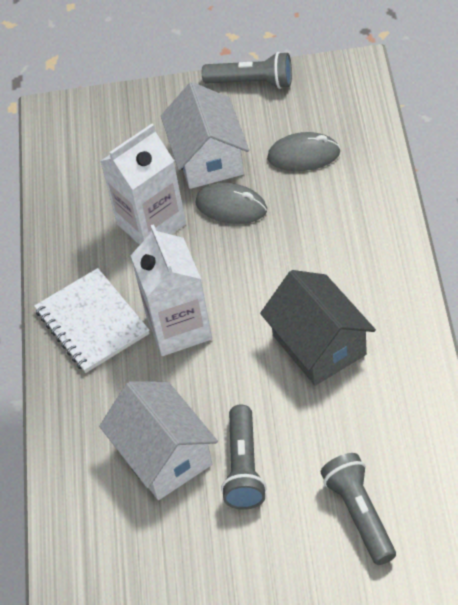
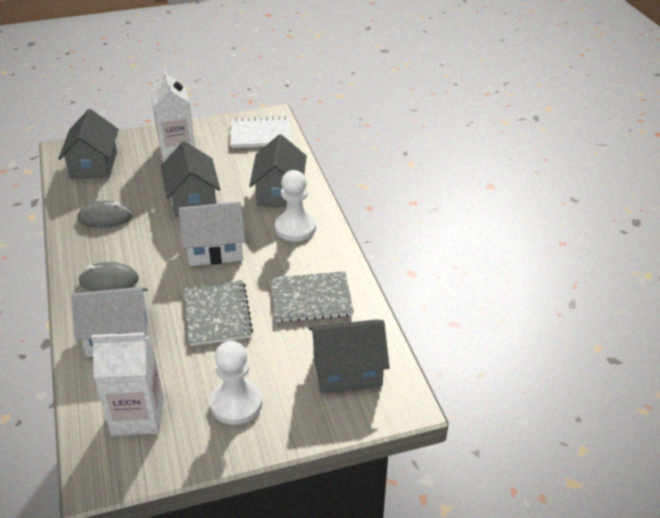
grey flashlight: [202,52,292,89] [221,405,267,510] [321,453,396,565] = 3 -> none = 0
grey house: [260,270,376,386] = 1 -> [58,109,119,179] [161,141,221,217] [249,134,307,207] [308,320,390,393] = 4
grey notebook: none = 0 -> [184,280,253,346] [271,271,354,323] = 2
white pawn: none = 0 -> [210,341,262,425] [275,170,316,241] = 2

